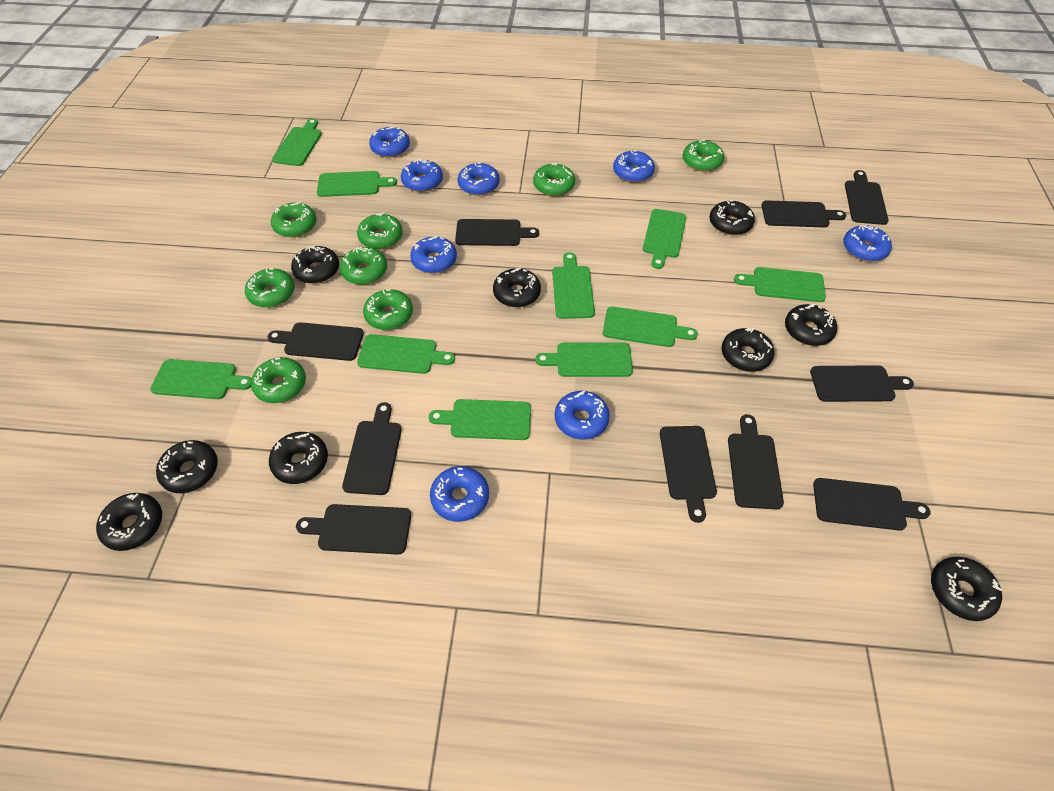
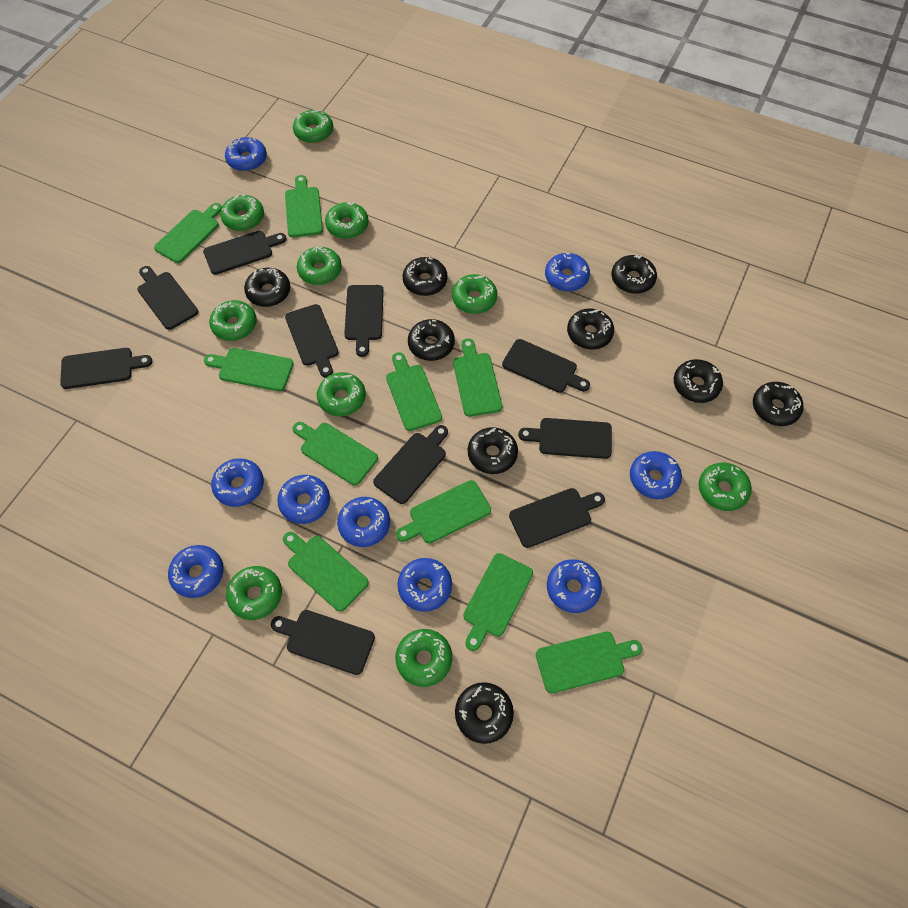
blue donut: [369,126,410,157] [401,159,443,192] [410,236,457,273] [430,466,489,522] [458,162,500,195] [555,391,610,440] [613,150,655,183] [843,225,892,262] = 8 -> [168,545,224,598] [211,458,264,507] [225,137,267,171] [277,475,330,524] [337,497,390,547] [397,558,452,612] [545,253,590,291] [547,559,602,613] [630,451,682,499] = 9
green donut: [245,268,295,308] [251,357,306,403] [271,202,317,237] [340,247,387,285] [357,213,403,249] [363,289,413,330] [533,162,575,196] [683,140,724,172] = 8 -> [209,300,257,341] [220,194,264,231] [226,566,282,620] [293,110,333,143] [297,247,342,285] [317,372,366,416] [325,202,369,239] [395,629,452,687] [452,274,497,314] [699,463,752,511] = 10

